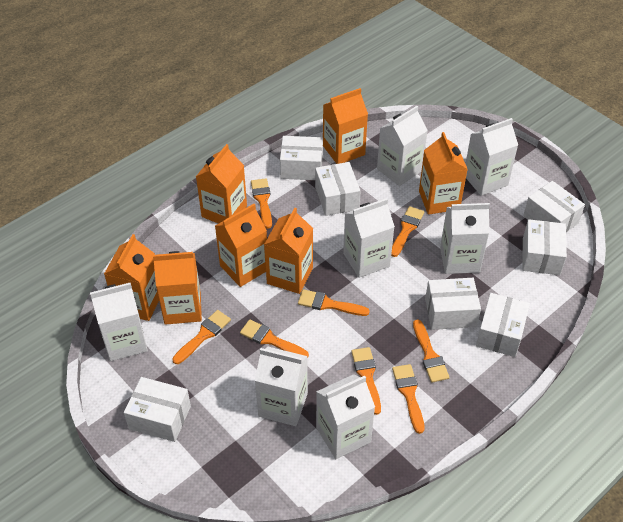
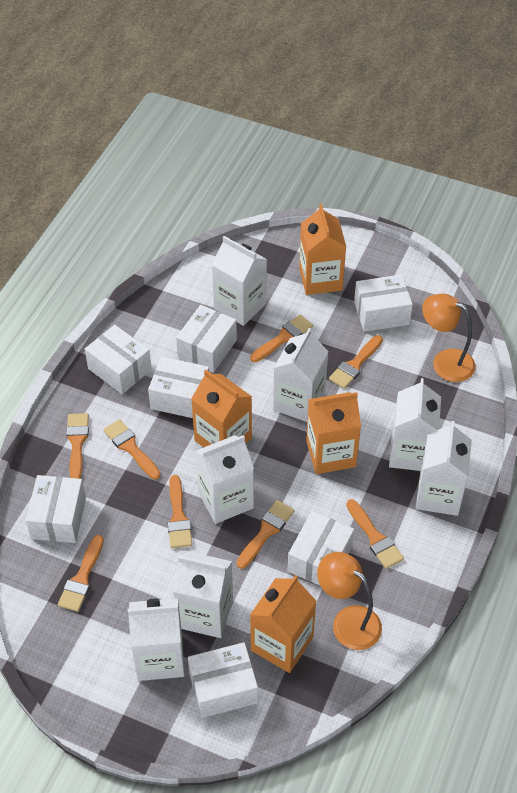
orange carton: [104,234,159,321] [153,251,202,325] [196,144,247,224] [215,204,267,287] [264,208,313,294] [323,88,368,164] [419,132,468,215] = 7 -> [191,370,252,447] [250,575,316,673] [299,204,346,295] [306,392,361,474] = 4
orange lamp: none = 0 -> [317,552,382,650] [422,294,475,382] = 2

